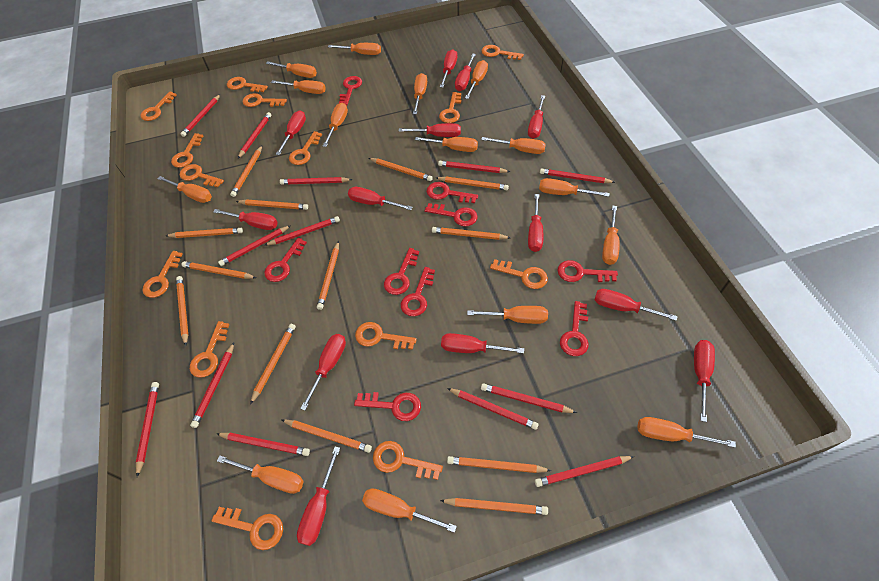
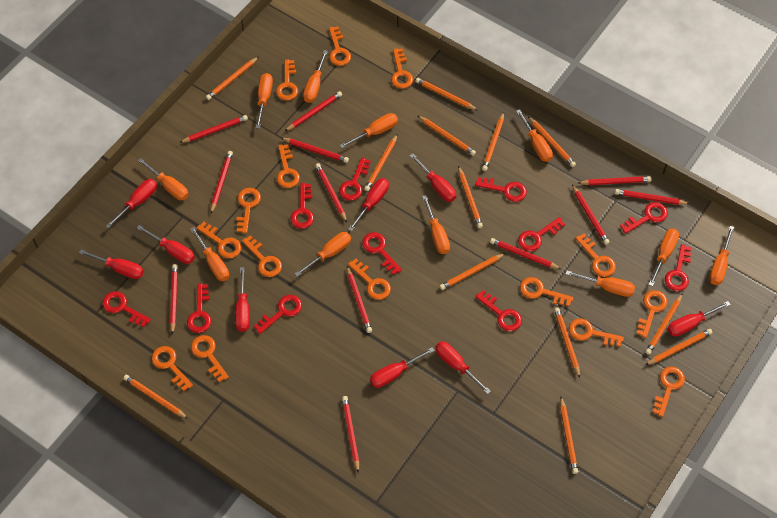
orange key: [141,92,176,121] [142,251,183,298] [171,133,203,168] [180,164,224,188] [190,321,229,378] [211,507,283,550] [227,77,268,92] [243,93,287,107] [289,131,322,165] [355,322,417,350] [373,441,443,480] [439,92,461,123] [481,45,524,60] [490,259,548,289] = 14 -> [152,346,193,391] [191,335,229,382] [197,222,242,258] [237,188,261,233] [242,235,282,277] [276,60,298,101] [277,144,300,188] [329,26,351,66] [348,258,391,300] [391,48,413,89] [520,277,573,306] [569,318,624,347] [575,234,616,277] [636,290,668,338] [653,366,685,417] = 15
orange screwdriver: [157,176,212,203] [217,456,304,494] [266,61,317,78] [271,80,326,94] [323,103,348,147] [328,43,381,55] [362,488,457,533] [413,73,427,114] [415,137,478,152] [465,60,488,99] [467,306,548,324] [481,137,546,154] [539,178,610,197] [602,205,620,265] [637,417,736,448] = 15 -> [138,158,189,200] [190,227,229,281] [256,73,273,129] [295,232,351,277] [303,50,328,103] [340,113,398,148] [422,195,450,254] [516,109,553,162] [566,270,635,297] [648,228,679,287] [709,226,734,285] = 11
red key: [264,238,307,282] [339,76,362,105] [354,392,421,421] [384,248,419,295] [401,267,435,316] [425,203,478,227] [427,182,478,203] [557,260,618,282] [560,301,589,356] = 9 -> [102,291,151,327] [187,284,211,333] [254,295,302,334] [291,183,314,229] [339,157,371,201] [362,232,402,275] [475,177,527,202] [475,290,522,331] [518,217,565,251] [620,202,668,234] [665,244,691,291] = 11
red pencil: [136,382,159,477] [181,95,220,137] [190,342,234,428] [216,433,310,456] [218,225,291,266] [238,112,272,159] [264,216,340,246] [280,177,353,185] [438,161,510,173] [447,388,539,430] [481,383,577,413] [535,456,634,487] [540,168,615,183] = 13 -> [170,264,178,335] [179,115,248,143] [211,151,233,213] [281,138,349,163] [285,91,342,131] [315,163,347,222] [342,396,359,473] [347,266,372,333] [490,238,561,269] [572,184,610,245] [578,176,652,185] [615,189,690,205] = 12
red screwdriver: [213,209,278,230] [276,111,306,155] [297,446,340,546] [300,334,346,410] [348,187,413,210] [399,123,461,137] [440,49,457,88] [441,333,524,354] [455,53,476,91] [528,95,545,139] [528,194,543,252] [594,289,678,321] [694,340,715,422] = 13 -> [79,249,144,279] [106,179,157,228] [137,225,195,264] [235,267,250,332] [348,178,389,232] [370,347,435,388] [410,153,456,202] [435,341,491,394] [667,301,731,337] = 9

